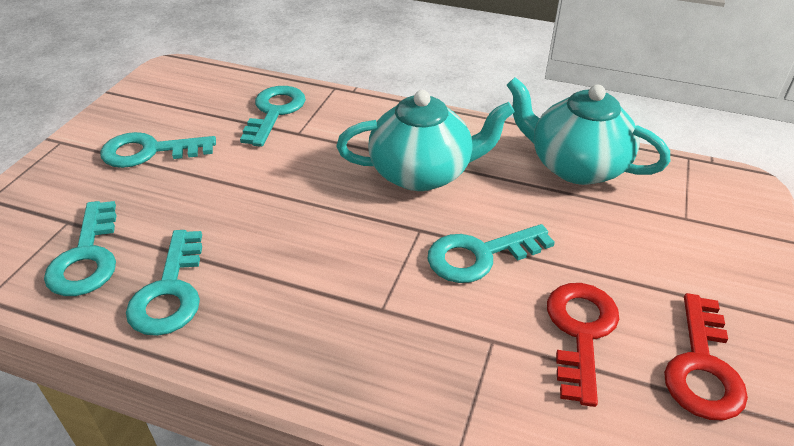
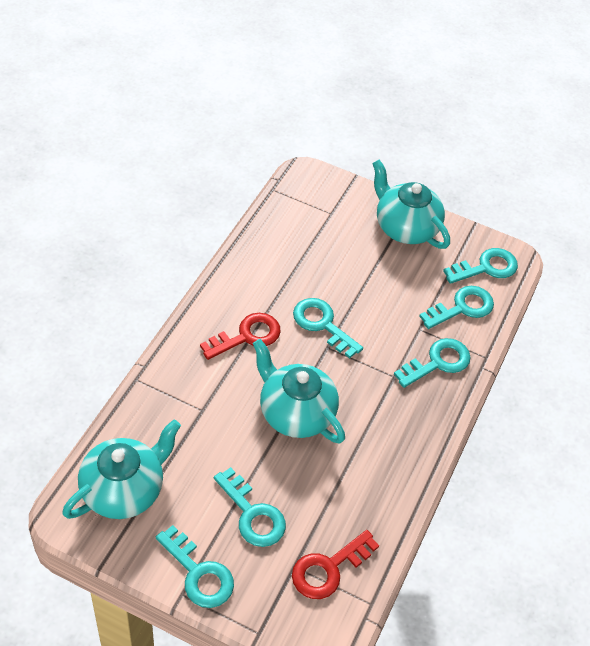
turquoise key: [44,201,117,296] [100,132,216,168] [126,230,202,336] [240,86,306,147] [427,224,555,283] = 5 -> [156,525,234,608] [214,467,286,547] [293,298,363,358] [394,338,471,388] [419,286,494,329] [443,248,518,284] = 6
turquoise teapot: [336,90,515,191] [507,77,670,185] = 2 -> [62,420,181,519] [253,339,345,443] [372,159,450,249] = 3

